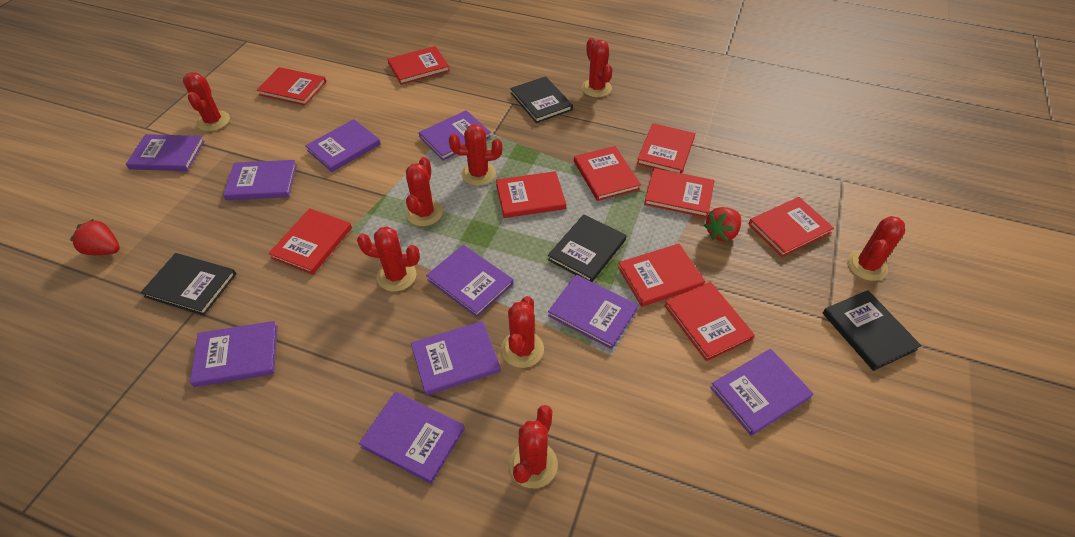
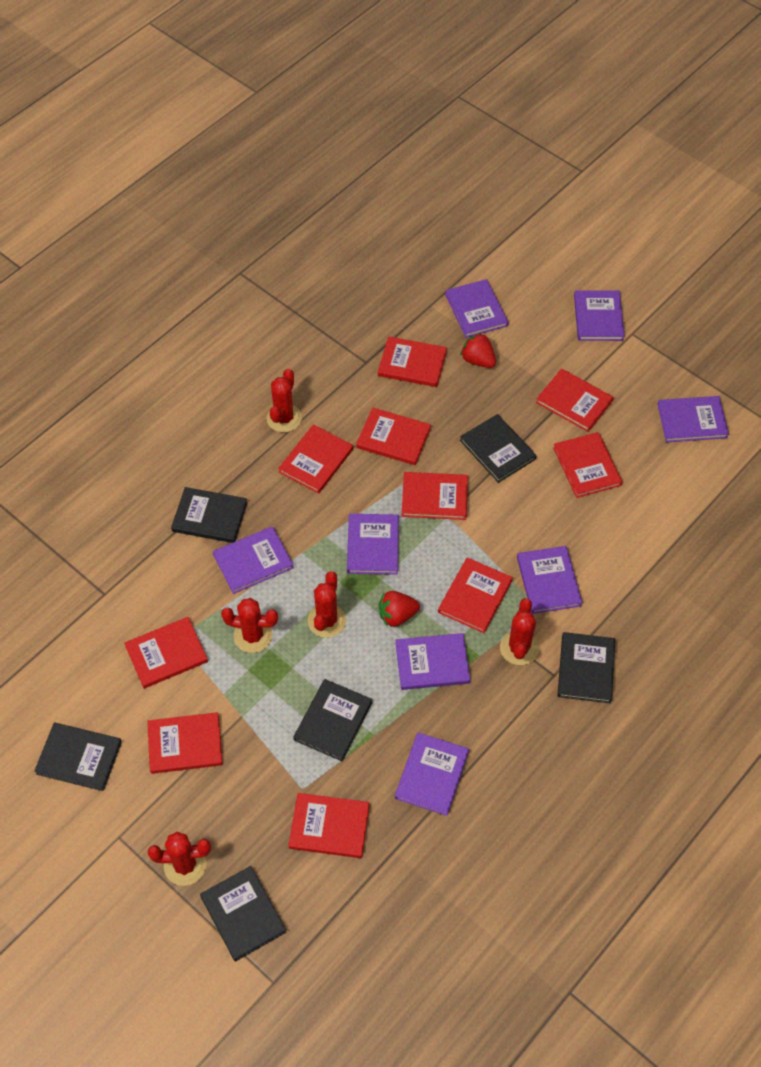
black book: [141,253,236,315] [510,76,573,123] [548,214,626,282] [823,290,921,371] = 4 -> [34,723,122,791] [171,487,248,543] [200,866,286,962] [293,679,372,761] [460,414,536,483] [557,632,615,703] = 6
purple book: [126,134,204,171] [190,321,277,387] [223,160,297,200] [305,119,381,172] [359,392,465,484] [411,321,501,396] [419,110,491,161] [426,245,513,317] [548,275,638,349] [710,349,813,436] = 10 -> [213,526,294,594] [347,514,399,575] [395,633,470,690] [395,732,469,816] [445,279,508,338] [517,546,582,614] [574,290,625,341] [657,396,729,443] = 8
red cactus: [183,72,230,131] [357,226,420,291] [406,157,443,226] [449,124,502,186] [501,296,544,368] [509,405,558,488] [582,38,613,97] [847,216,905,281] = 8 -> [148,832,211,886] [221,598,278,653] [266,369,302,432] [308,571,346,638] [500,598,539,665] = 5

